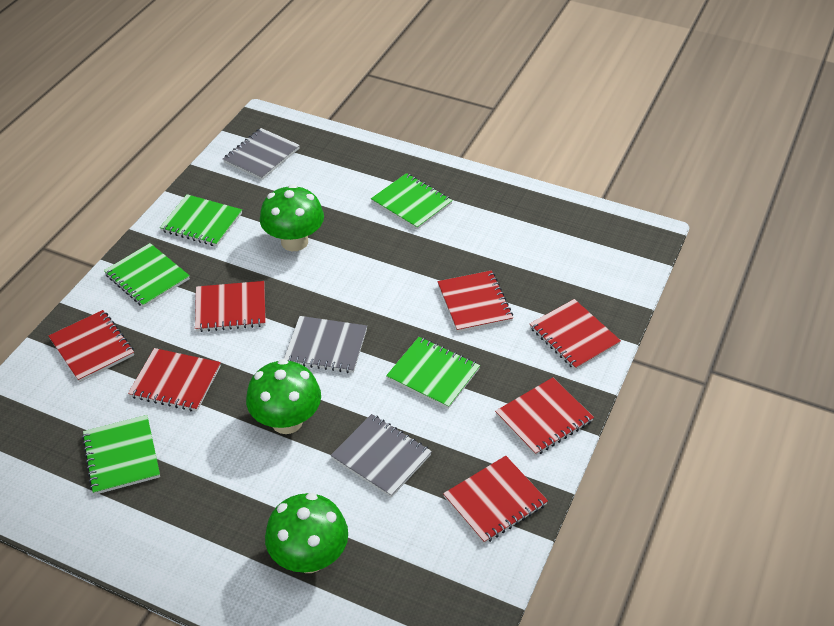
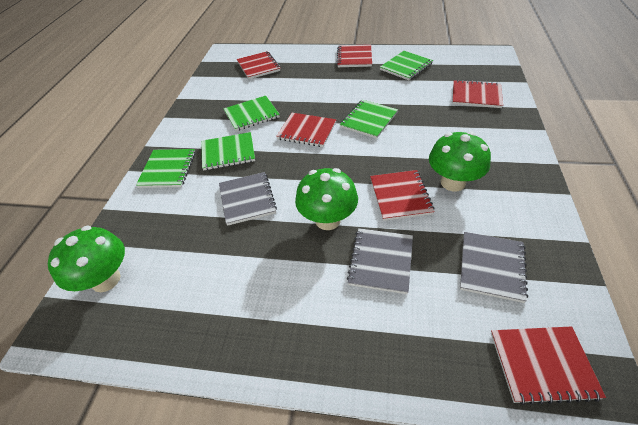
red notebook: [48,310,134,382] [128,348,221,411] [195,281,266,332] [438,270,513,332] [443,456,548,544] [495,377,594,456] [530,299,621,370] = 7 -> [237,51,281,79] [276,113,336,147] [337,44,372,67] [370,170,435,221] [452,80,503,108] [491,326,606,405] = 6

